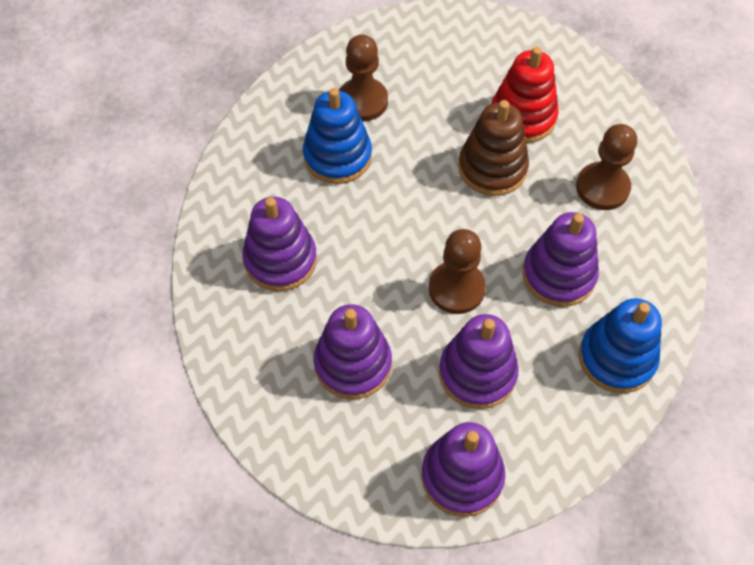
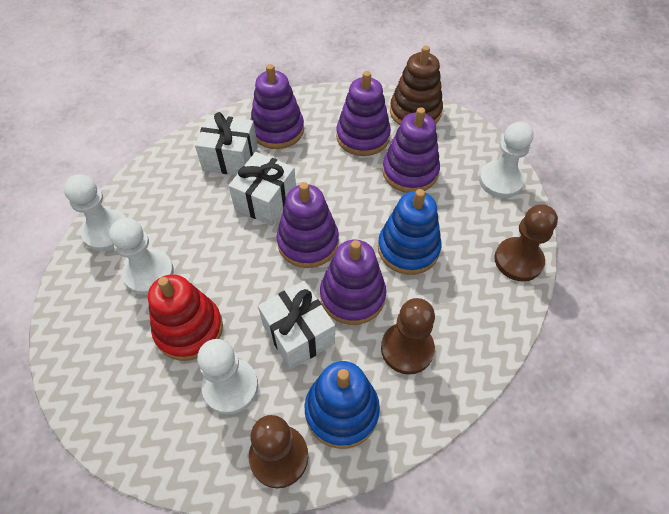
white gift: none = 0 -> [195,112,258,175] [228,152,296,226] [258,281,335,370] = 3
white pawn: none = 0 -> [64,174,126,251] [109,218,174,295] [197,339,258,415] [479,121,534,198] = 4

